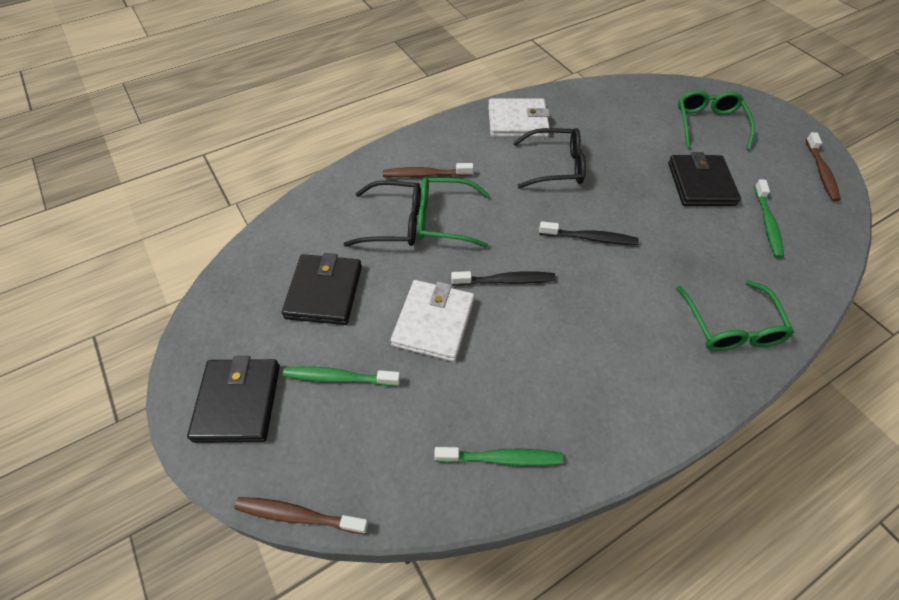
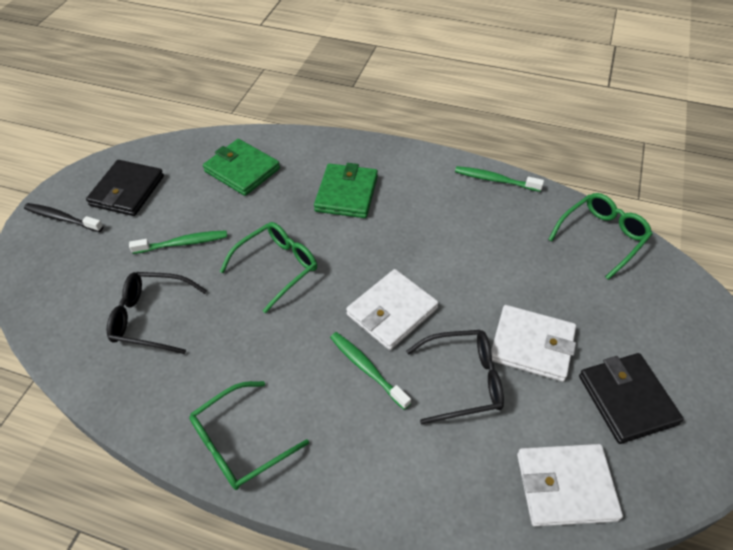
black toothbrush: [451,271,556,286] [539,221,639,245] = 2 -> [24,203,104,232] = 1
black wallet: [187,356,280,443] [282,253,362,325] [668,152,741,206] = 3 -> [86,160,164,216] [579,353,684,444] = 2
brown toothbrush: [234,497,368,534] [383,163,473,177] [806,132,841,202] = 3 -> none = 0
green wallet: none = 0 -> [203,139,280,196] [314,163,378,218] = 2
white wallet: [391,280,474,362] [488,98,550,137] = 2 -> [346,269,438,350] [491,305,576,382] [517,444,623,527] = 3

